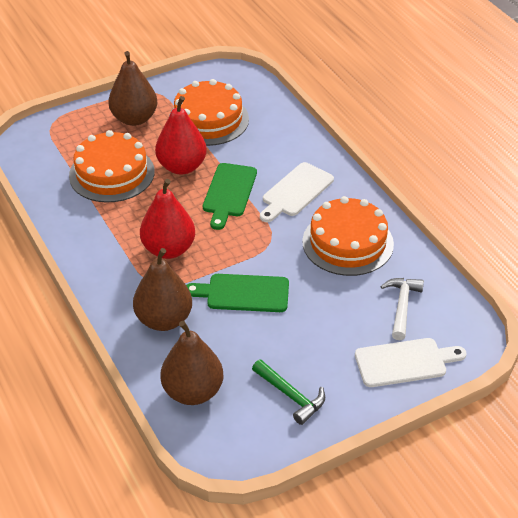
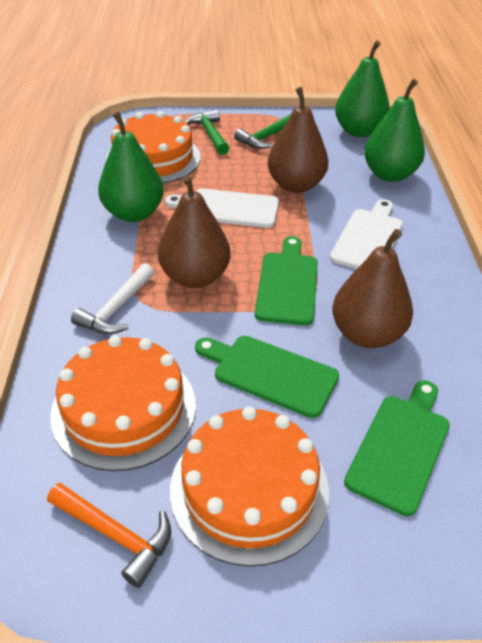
green cutting board: [186,274,289,312] [203,163,257,230] = 2 -> [195,336,339,418] [255,236,318,326] [344,380,450,516] = 3
green hammer: [252,359,325,425] = 1 -> [185,109,229,155] [234,113,292,149] = 2
green pear: none = 0 -> [98,112,164,222] [335,41,390,137] [364,79,425,182] = 3
orange hammer: none = 0 -> [47,483,171,588] = 1
red pear: [140,179,195,259] [155,96,207,175] = 2 -> none = 0

